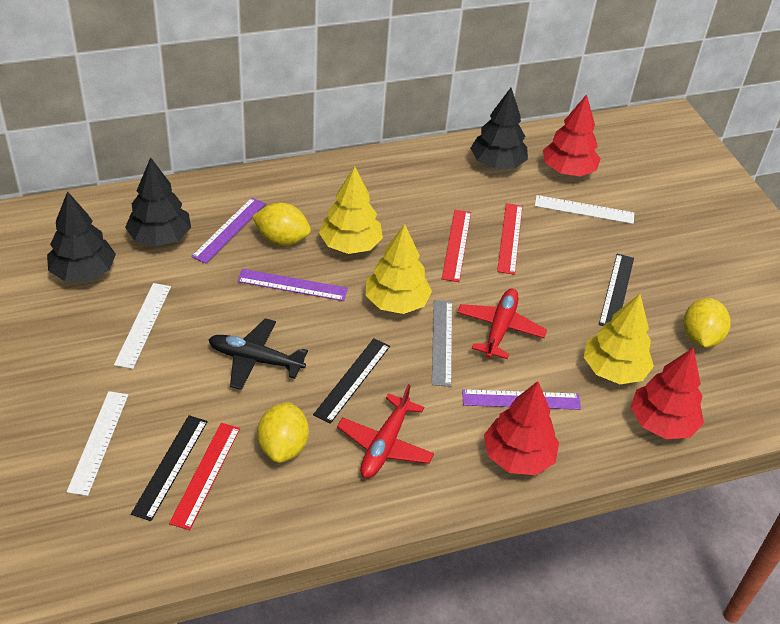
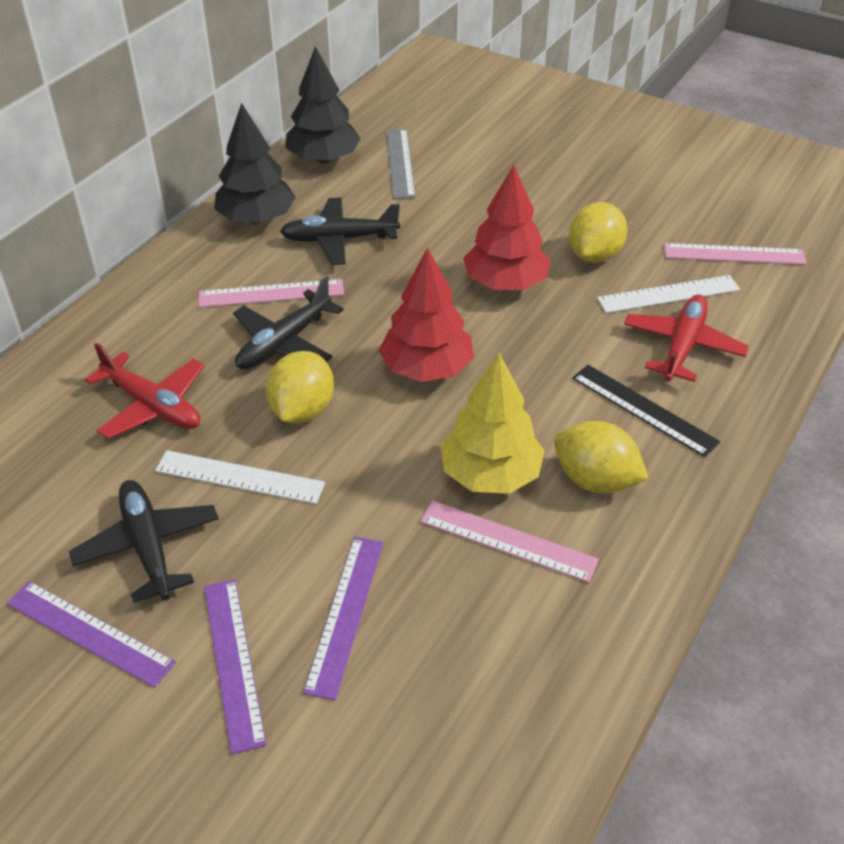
black plane: [208,318,308,390] = 1 -> [69,480,219,603] [233,276,344,369] [280,197,400,265] = 3
black ruler: [131,415,208,521] [313,338,390,424] [599,254,634,326] = 3 -> [572,365,720,457] = 1
black tree: [47,191,116,281] [125,157,191,246] [470,88,528,169] = 3 -> [214,103,296,224] [285,46,361,164] = 2
pink ruler: none = 0 -> [199,279,344,307] [420,501,599,582] [664,243,807,265] = 3
red ruler: [169,423,240,530] [442,210,471,282] [497,203,523,275] = 3 -> none = 0
red tree: [484,381,559,475] [543,94,601,177] [631,347,704,439] = 3 -> [379,247,474,382] [463,165,550,290] = 2
white ruler: [67,391,128,496] [114,283,171,369] [535,195,634,224] = 3 -> [155,450,325,504] [597,275,740,313] = 2
yellow tree: [319,166,383,254] [366,224,432,314] [584,294,654,384] = 3 -> [440,353,545,494] = 1

